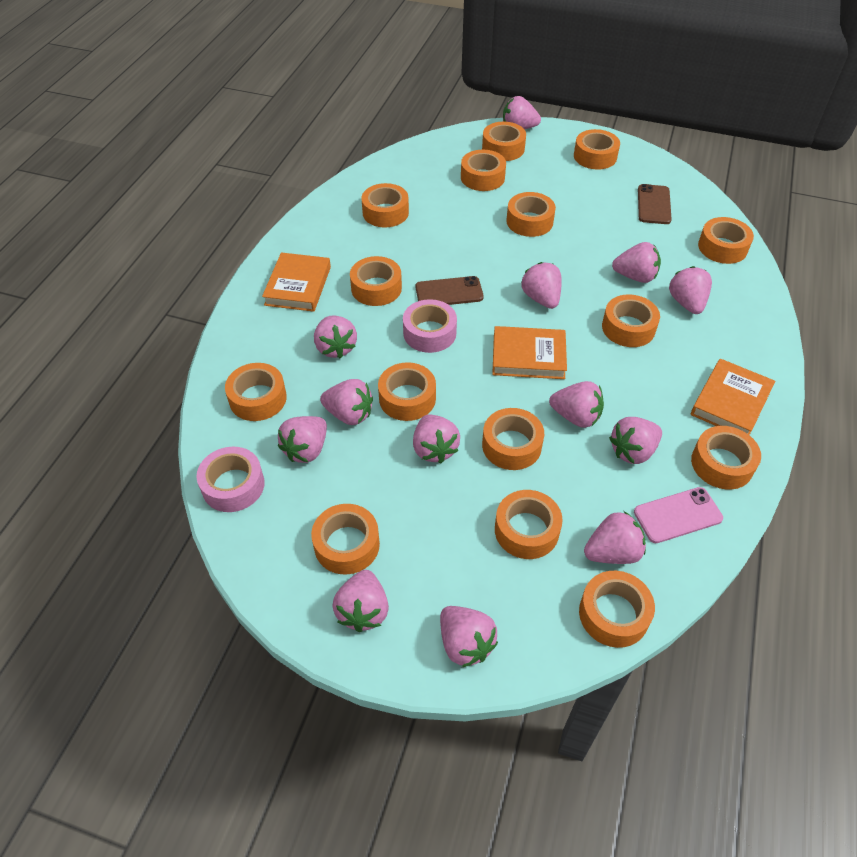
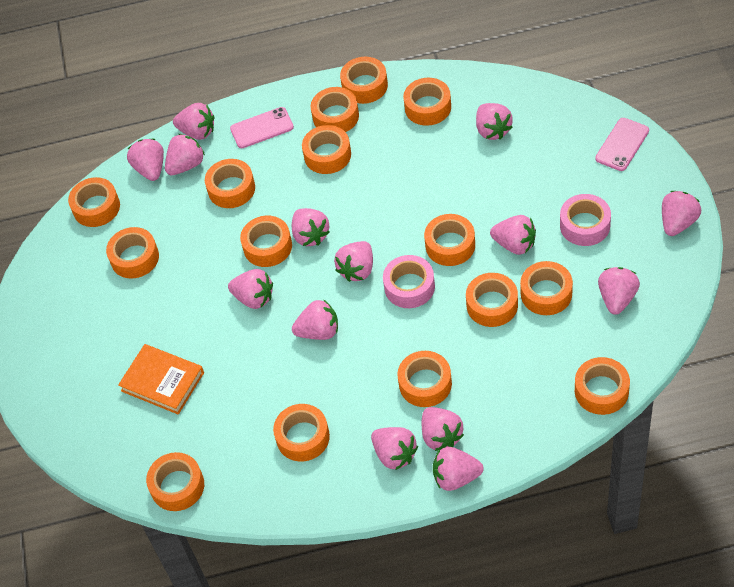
brown phone: [415,276,484,305] [638,184,672,224] = 2 -> none = 0
orange book: [262,252,331,312] [492,326,567,379] [691,359,775,435] = 3 -> [118,344,204,415] = 1
pink phone: [634,487,723,543] = 1 -> [230,107,294,148] [595,118,649,171] = 2
pink strawberry: [278,416,327,463] [314,315,357,359] [320,379,373,425] [332,570,389,632] [413,414,460,463] [440,606,498,667] [503,96,541,129] [521,262,562,309] [549,381,604,428] [584,511,646,564] [609,417,662,464] [612,242,661,283] [669,266,712,314] = 13 -> [127,139,164,181] [165,134,205,175] [173,103,214,140] [228,269,273,309] [292,208,330,246] [292,299,338,340] [334,241,373,282] [371,427,418,470] [422,407,464,451] [433,447,484,491] [476,103,513,140] [490,215,536,255] [598,267,640,315] [662,191,701,236] = 14

